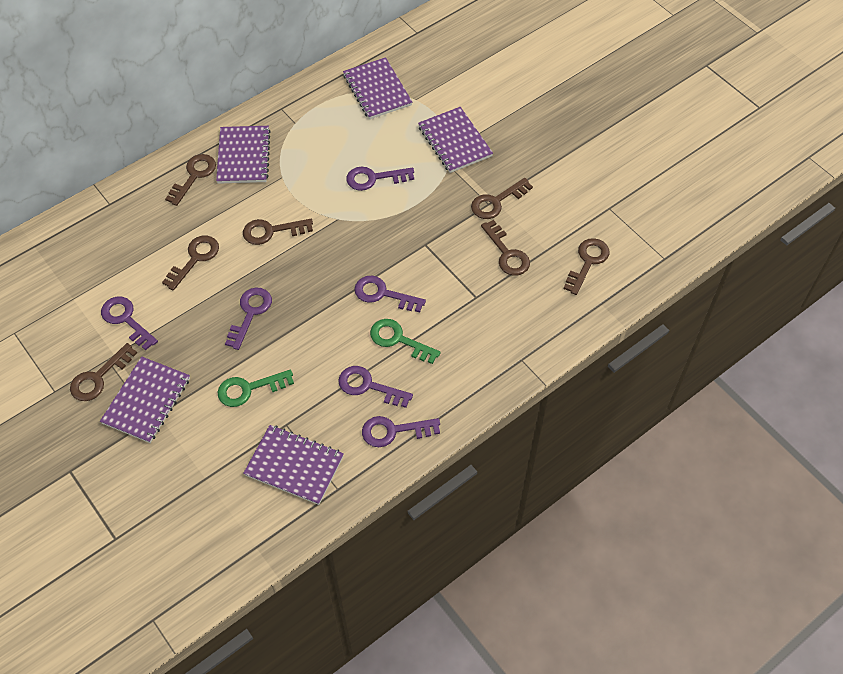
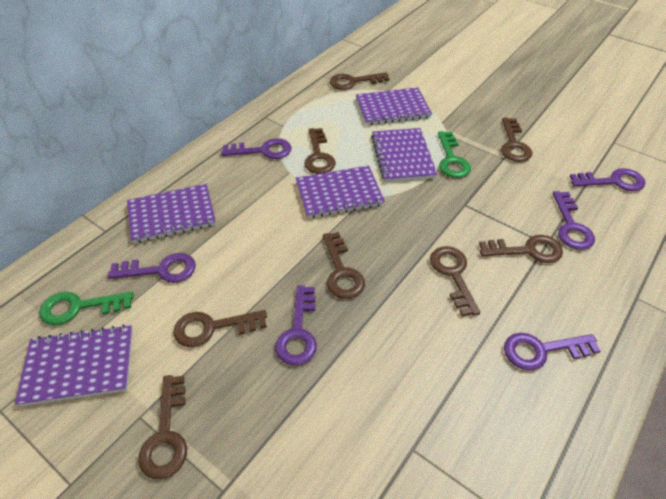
brown key: [70,343,137,401] [162,236,219,291] [165,154,216,206] [243,219,313,245] [471,178,533,219] [481,220,530,276] [564,238,609,295] = 7 -> [138,375,187,479] [173,310,267,347] [304,128,336,174] [323,232,365,299] [330,72,389,90] [430,246,480,316] [479,235,563,263] [501,118,532,162] = 8

